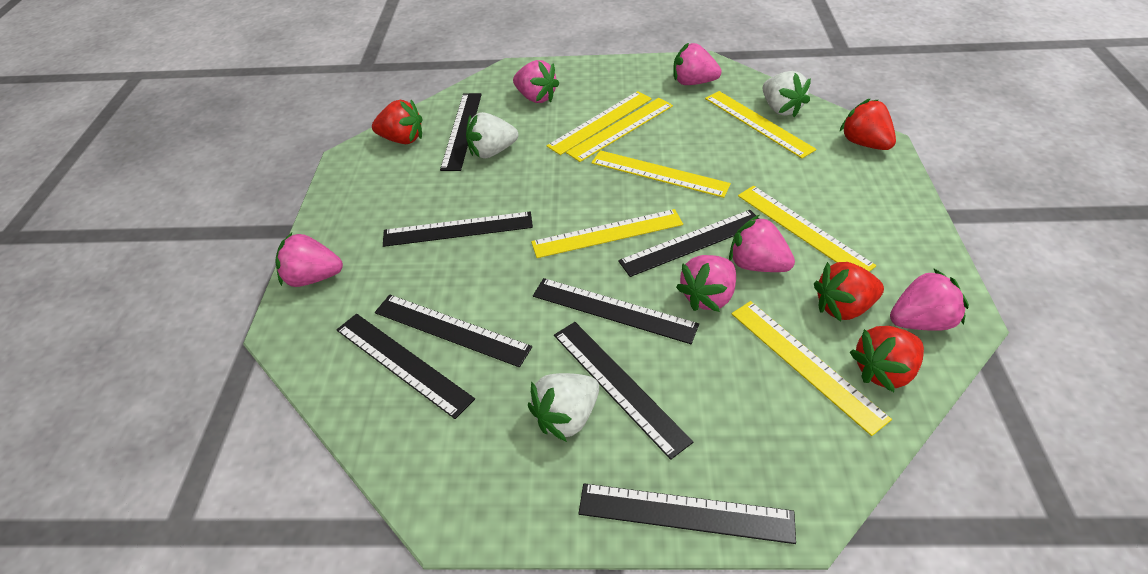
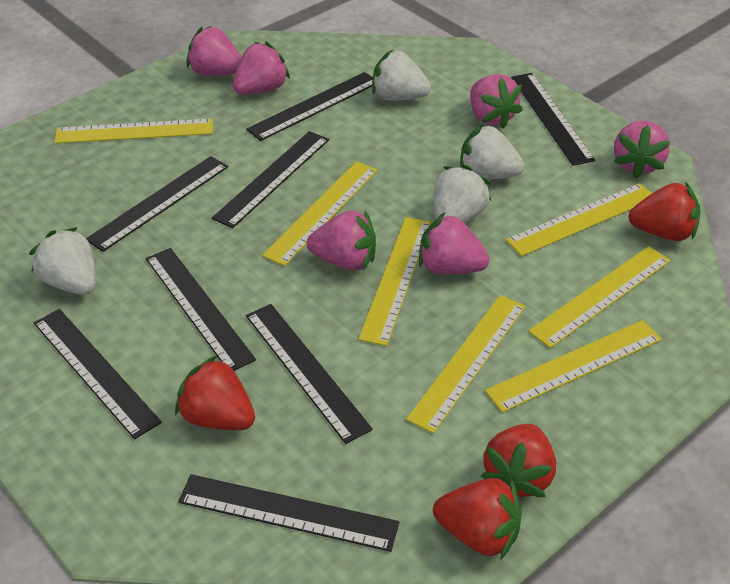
white strawberry: [466,112,518,158] [528,373,599,442] [763,71,811,117] = 3 -> [29,227,96,295] [372,50,431,101] [434,165,491,223] [460,124,524,180] = 4

